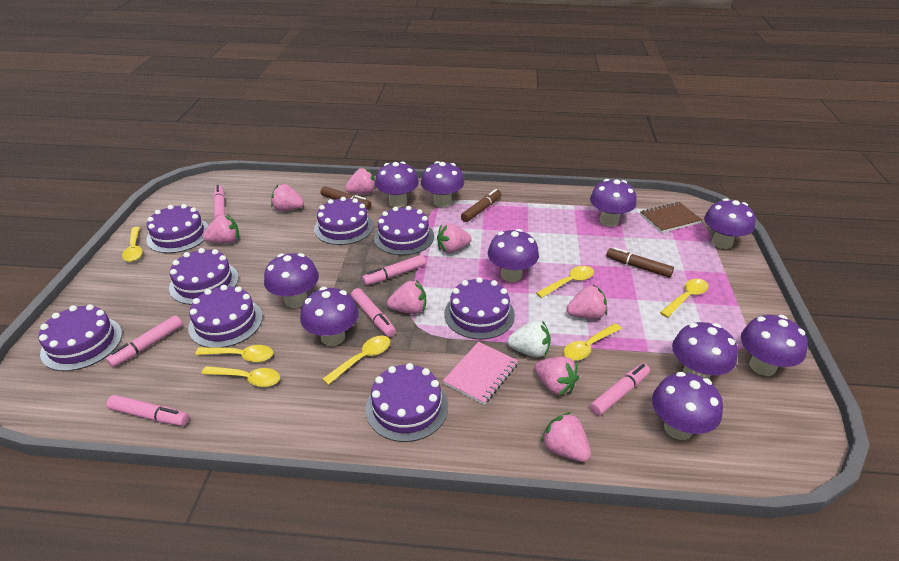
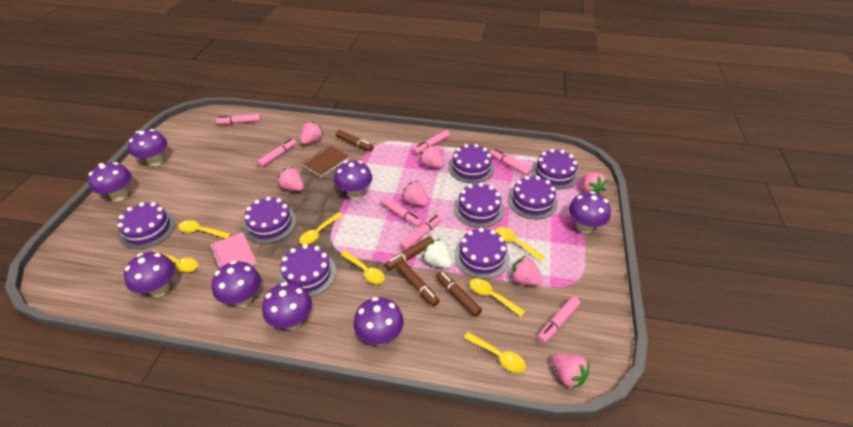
brown marker: [321,186,371,209] [461,189,501,222] [606,247,674,278] = 3 -> [336,130,374,152] [385,236,434,270] [397,262,439,306] [436,271,482,317] = 4
pink marker: [106,315,183,367] [106,395,189,426] [213,185,225,219] [351,288,396,337] [362,255,426,285] [590,364,650,416] = 6 -> [216,114,261,125] [257,139,297,168] [380,196,423,227] [400,215,442,251] [413,130,450,154] [490,149,531,176] [537,296,580,343] = 7
pink strawberry: [203,214,239,244] [271,184,304,211] [345,168,376,194] [387,280,426,314] [437,223,472,253] [535,356,579,396] [541,412,591,462] [567,285,607,319] = 8 -> [278,167,304,191] [301,121,324,145] [401,180,429,206] [419,145,444,168] [510,256,543,286] [552,354,590,389] [582,173,607,194] = 7
purple mushroom: [264,253,319,308] [300,287,359,346] [375,162,419,208] [421,161,464,207] [488,229,539,282] [590,179,637,227] [652,372,723,440] [672,322,738,379] [704,198,756,249] [741,315,808,376] = 10 -> [88,162,132,201] [124,252,175,297] [128,129,167,166] [212,261,261,307] [262,282,312,330] [334,160,372,199] [354,297,404,346] [569,191,611,233] = 8

